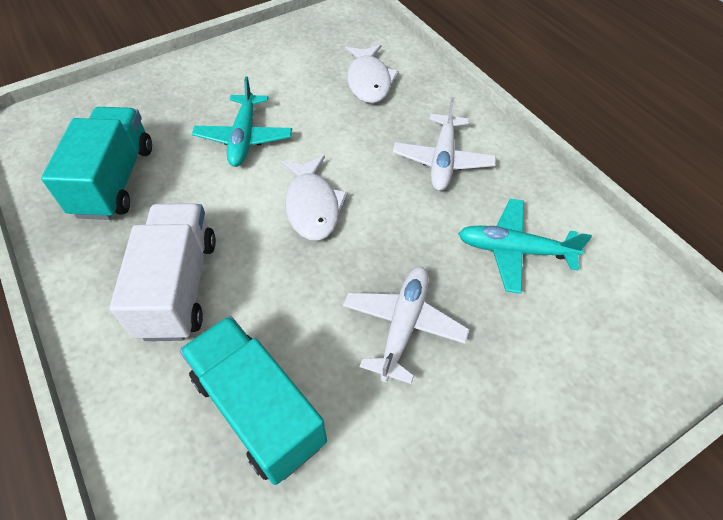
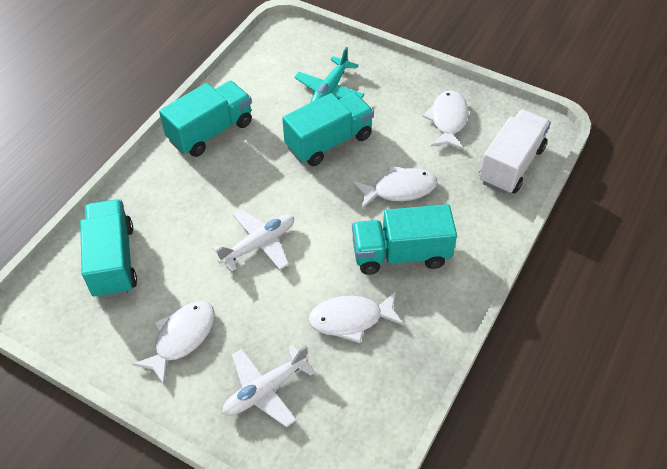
turquoise plane: [192,77,292,167] [458,199,592,294] = 2 -> [294,47,365,103] = 1
turquoise truck: [41,107,152,220] [180,316,327,485] = 2 -> [80,199,137,298] [159,81,252,157] [282,92,374,166] [352,204,457,275] = 4
white fish: [281,155,348,241] [345,44,399,103] = 2 -> [132,301,215,385] [308,291,404,343] [353,166,437,209] [423,90,469,150] = 4

